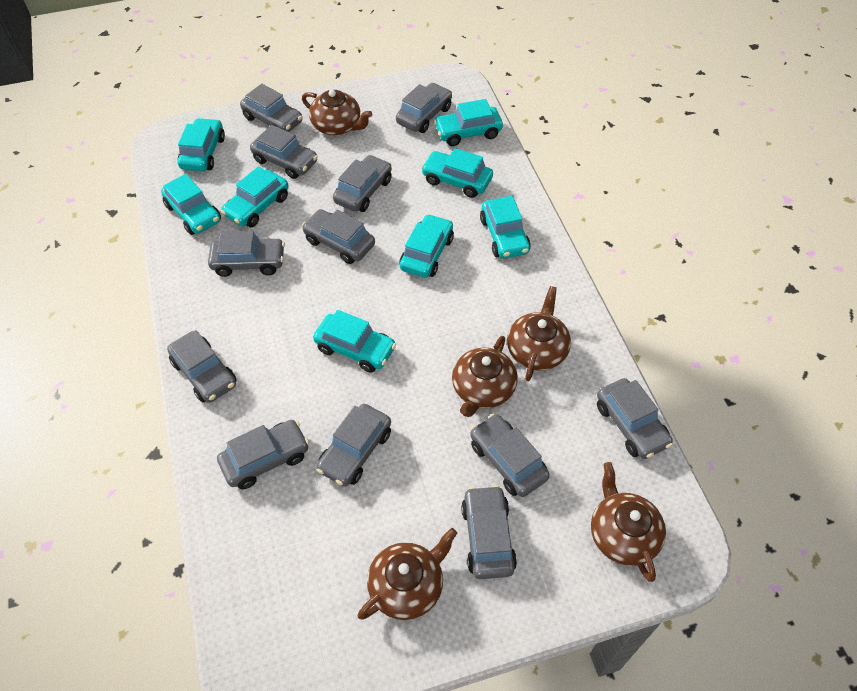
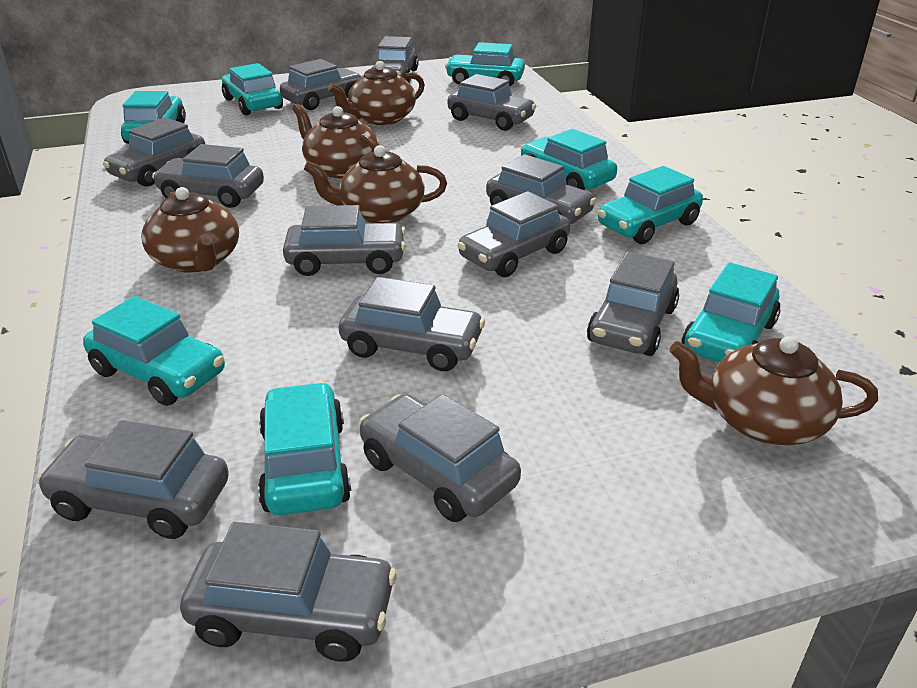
grey car: [167,330,237,403] [208,231,285,277] [217,420,309,489] [240,84,302,132] [250,125,318,179] [302,209,375,264] [316,404,391,486] [333,155,392,212] [396,83,452,133] [461,485,517,579] [470,414,550,497] [597,378,673,459] = 12 -> [36,420,229,539] [103,117,205,187] [152,144,264,208] [180,522,397,662] [280,59,362,110] [283,205,406,276] [339,277,485,371] [359,394,521,522] [372,36,418,83] [448,74,536,131] [457,191,570,277] [486,154,597,224] [587,252,679,356] = 13

